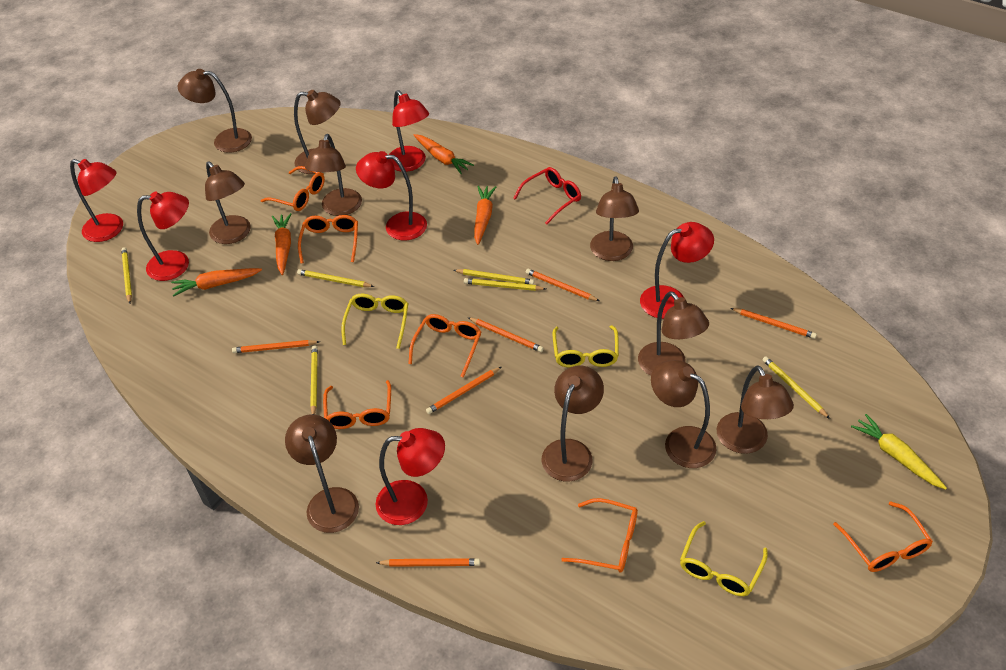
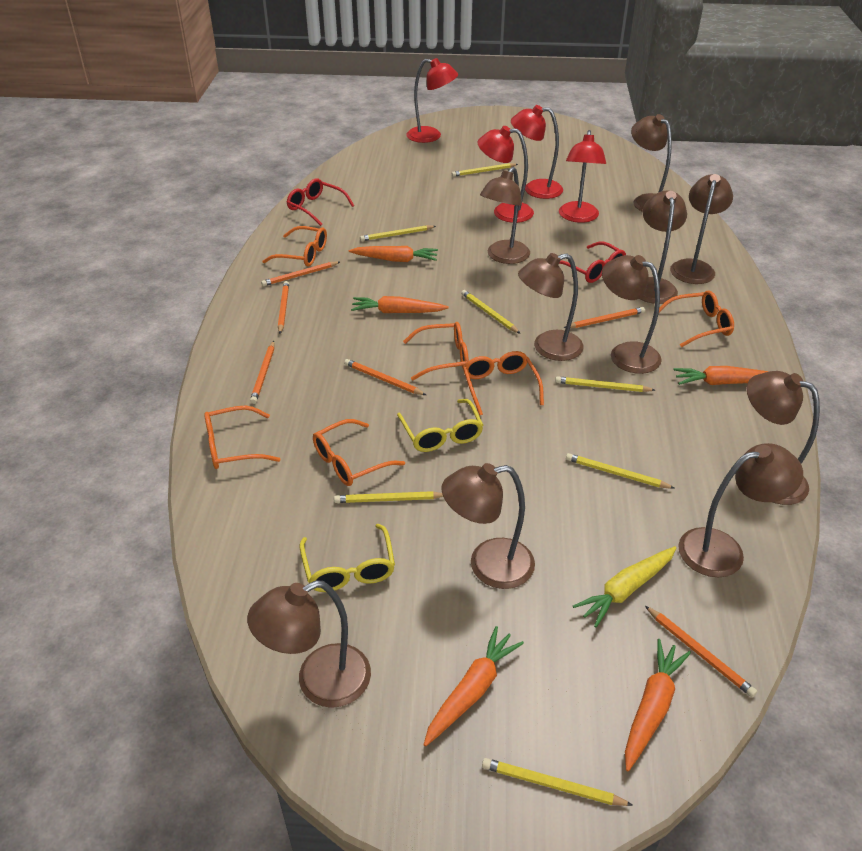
orange carrot: [171,268,262,297] [272,213,291,275] [414,134,474,174] [474,186,496,245] = 4 -> [349,246,438,262] [351,296,449,313] [424,626,524,746] [625,639,691,772] [673,366,769,385] = 5
red glasses: [513,167,581,224] = 1 -> [287,178,354,226] [559,242,626,283] = 2
red lamp: [70,159,123,242] [137,191,189,281] [356,151,427,241] [376,428,445,525] [389,90,429,172] [640,222,714,319] = 6 -> [406,58,458,143] [477,126,534,223] [511,105,563,199] [559,130,606,223] = 4
yellow glasses: [341,294,409,349] [553,325,619,368] [680,521,768,596] = 3 -> [300,524,395,592] [397,399,483,452] = 2
yellow pencil: [121,247,132,304] [297,269,374,287] [310,345,318,415] [454,269,534,285] [464,278,546,291] [762,356,830,419] = 6 -> [334,491,443,503] [360,225,436,241] [452,163,518,177] [461,290,521,334] [482,758,633,806] [555,376,655,392] [566,453,674,489] = 7

